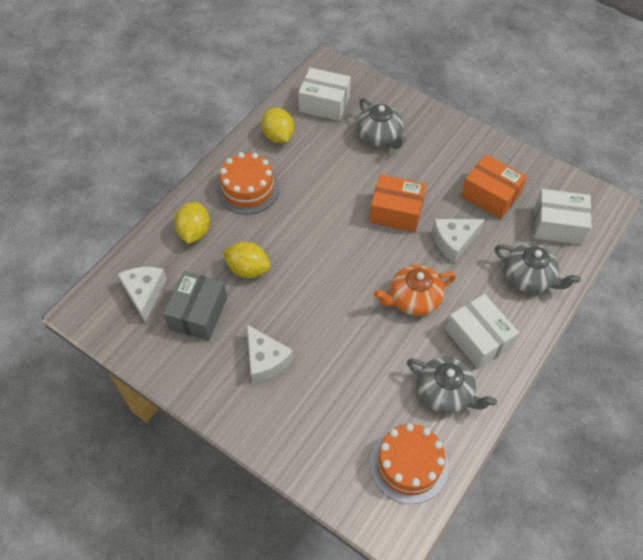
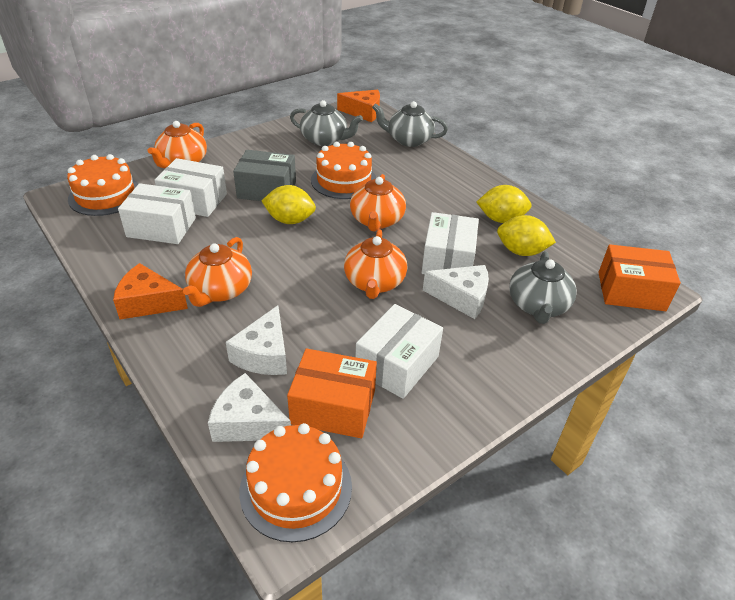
orange cake: [217,152,280,214] [370,423,449,504] = 2 -> [67,154,139,216] [239,423,352,542] [311,142,377,199] = 3
orange cheese: none = 0 -> [113,263,188,319] [337,90,380,122] = 2
orange teapot: [374,265,456,316] = 1 -> [148,121,207,168] [183,237,252,307] [344,229,407,299] [350,174,406,232] = 4
white box: [298,68,351,121] [446,294,519,369] [534,189,591,245] = 3 -> [118,183,196,244] [154,158,227,217] [356,304,443,399] [421,212,479,274] = 4

